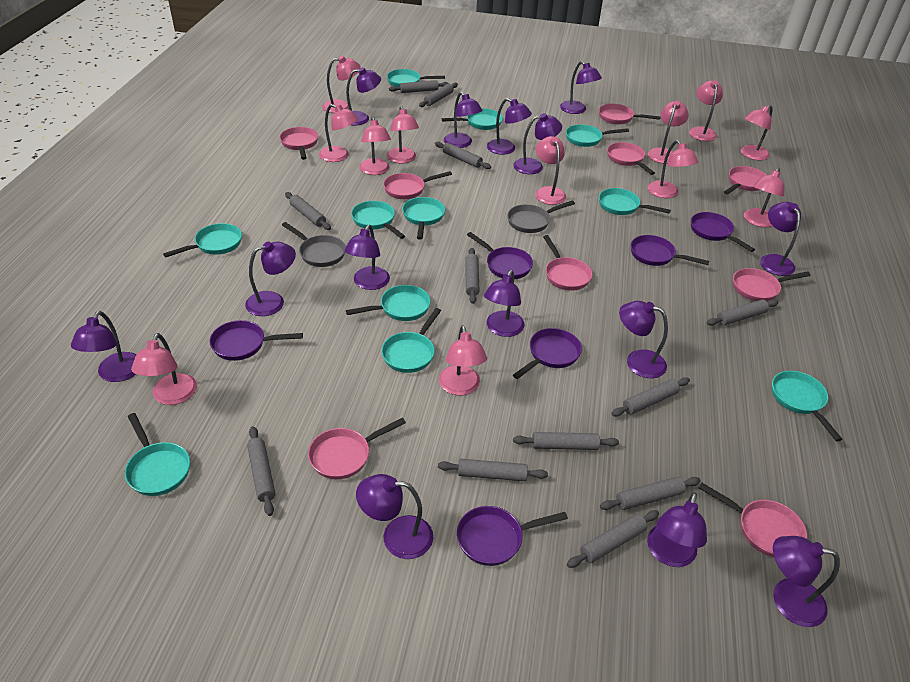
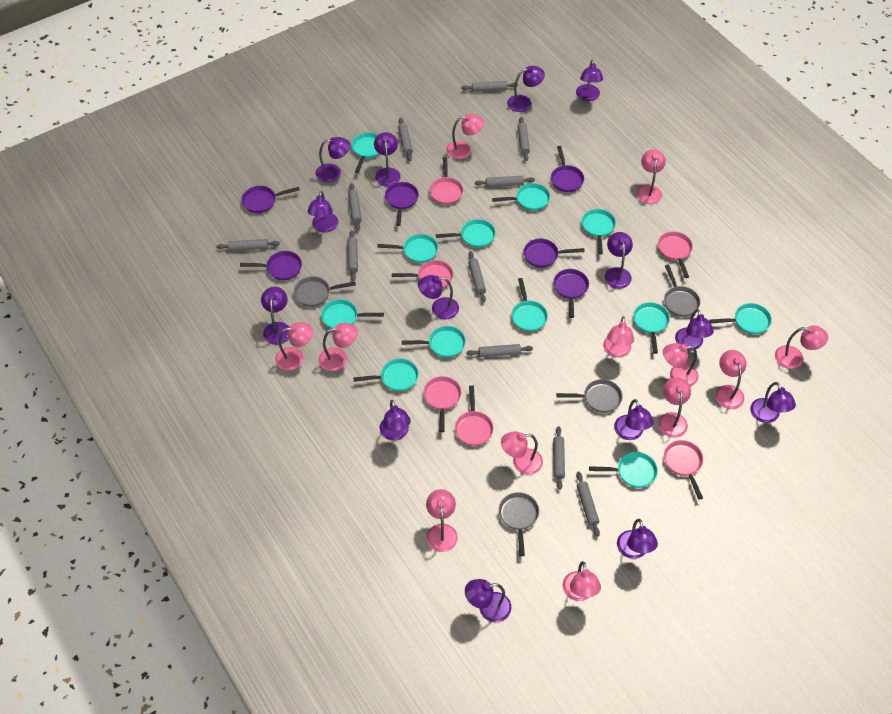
grey pan: [282,222,346,267] [507,200,575,233] = 2 -> [294,276,356,307] [499,492,539,556] [556,379,623,413] [664,264,700,317] = 4
grey rolling pin: [247,426,275,516] [285,192,331,230] [389,80,449,93] [419,83,458,107] [435,142,491,169] [438,459,548,481] [465,248,480,304] [513,432,619,450] [567,510,659,568] [600,477,701,510] [611,377,690,417] [706,300,778,326] = 12 -> [216,239,280,251] [347,230,358,281] [348,183,362,231] [398,118,413,161] [461,81,518,92] [466,344,533,357] [468,251,486,302] [475,176,535,187] [518,117,530,161] [553,426,565,490] [576,472,600,537] = 11
pink pan: [280,127,318,160] [308,417,406,480] [383,171,452,199] [543,235,592,291] [599,104,661,124] [607,142,655,175] [699,483,807,557] [724,166,766,194] [733,268,811,301] = 9 -> [392,260,453,289] [423,376,461,432] [430,157,463,205] [455,386,494,446] [658,231,693,278] [664,440,703,500] = 6
turquoise pan: [125,413,190,496] [163,223,242,257] [346,285,431,321] [351,201,405,239] [381,308,441,373] [387,69,445,87] [402,197,445,240] [442,108,503,130] [566,124,629,147] [599,188,671,215] [772,371,842,442] = 11 -> [321,299,384,328] [352,132,379,173] [353,358,419,391] [377,234,438,263] [402,326,466,358] [436,219,496,248] [492,183,550,211] [511,278,548,332] [582,209,616,254] [589,452,658,488] [633,302,670,354] [709,303,772,334] = 12

